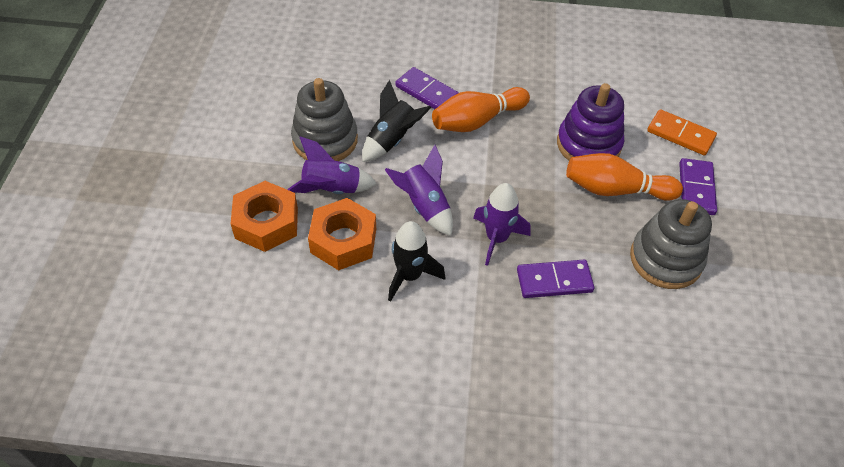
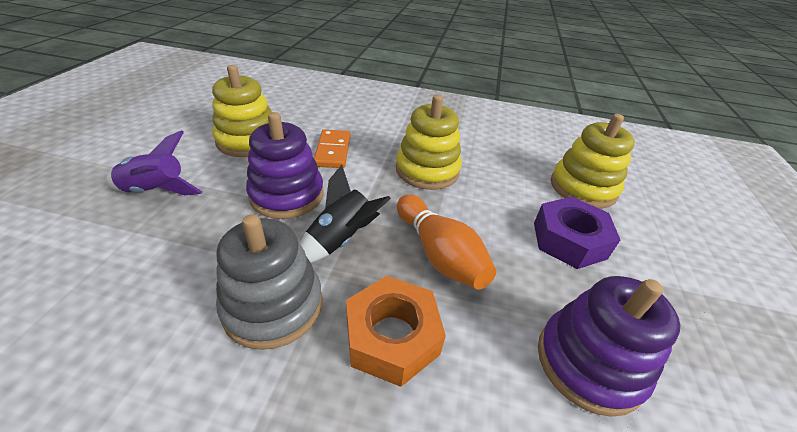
black rocket: [362,80,431,162] [388,221,445,302] = 2 -> [300,165,391,263] = 1
grey stacking toy: [291,78,358,161] [630,199,712,289] = 2 -> [216,214,322,350] = 1
orange bowling pin: [432,87,530,132] [566,153,683,201] = 2 -> [397,194,496,290] = 1
orange nut: [230,181,298,252] [308,198,376,270] = 2 -> [346,276,446,387] = 1
purple domino: [395,67,459,109] [517,260,594,298] [679,158,717,215] = 3 -> none = 0
purple nut: none = 0 -> [534,197,620,269] = 1
purple rocket: [287,136,377,194] [385,145,453,236] [473,183,531,266] = 3 -> [106,130,202,195] = 1
purple stacking toy: [557,83,624,161] = 1 -> [246,112,324,219] [538,276,680,417] = 2
yellow stacking toy: none = 0 -> [212,65,272,157] [396,95,462,190] [551,114,635,209] = 3

